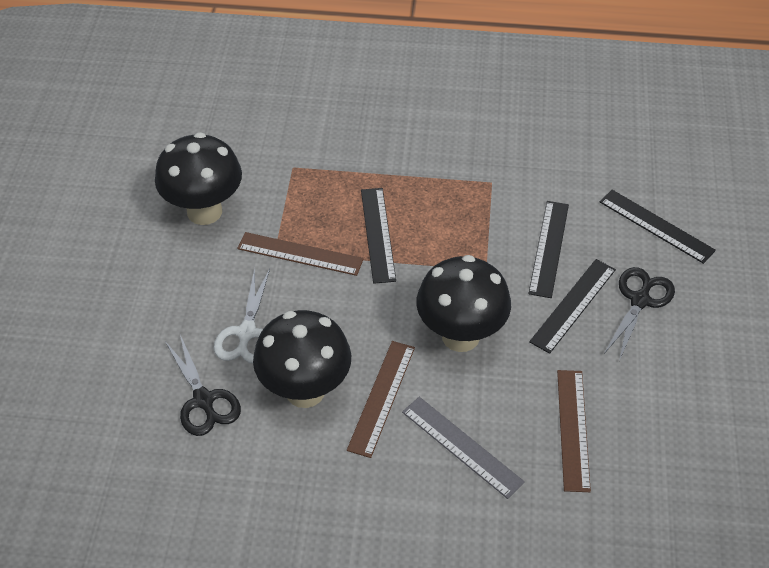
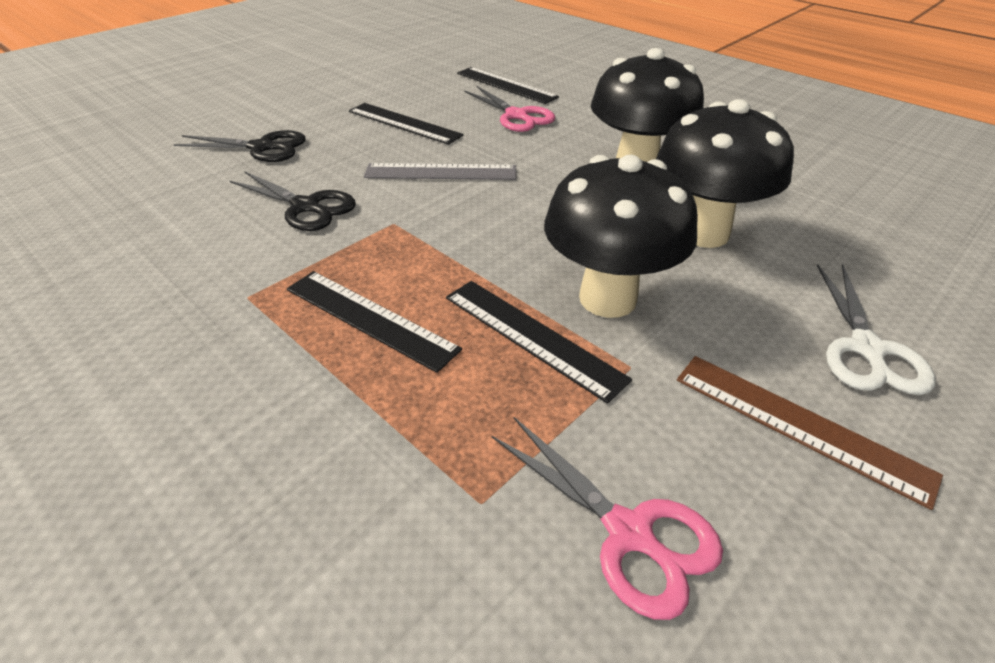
brown ruler: [237,232,364,276] [347,341,415,458] [557,370,591,492] = 3 -> [677,356,943,510] = 1
pink scissors: none = 0 -> [464,86,555,132] [492,417,723,620] = 2

